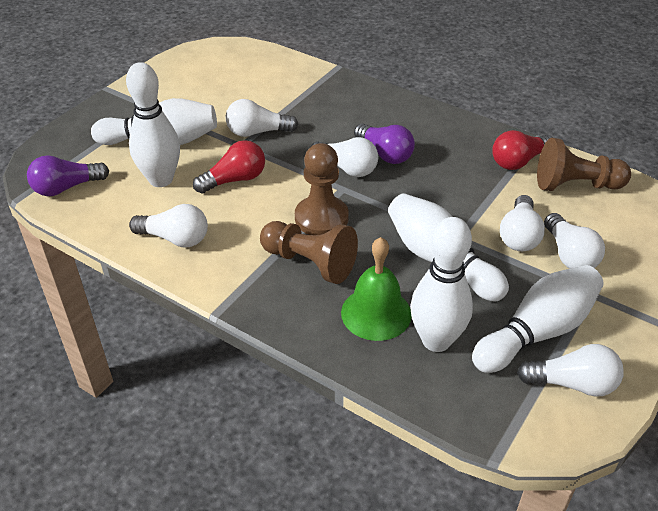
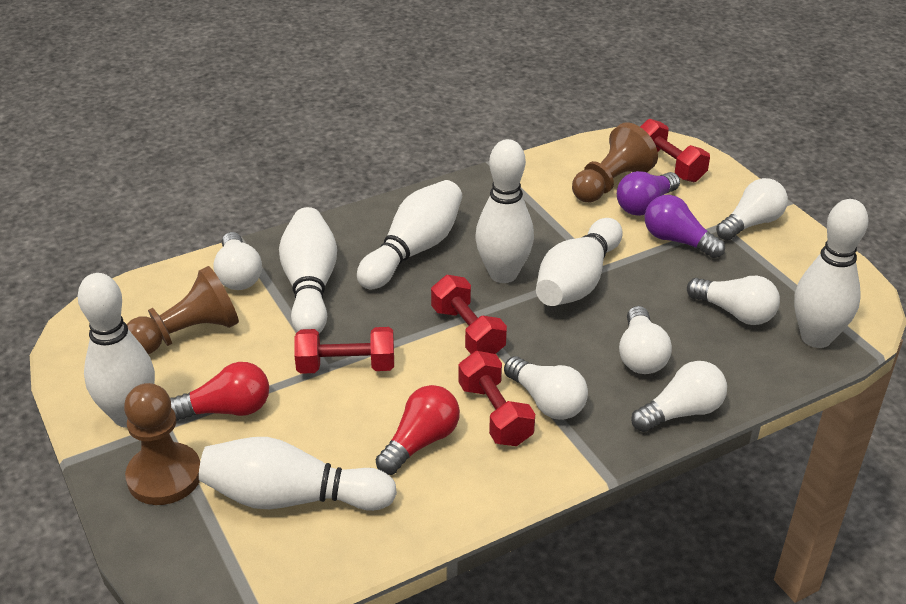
green bell: [341,237,412,341] = 1 -> none = 0
red dumbbell: none = 0 -> [294,327,394,374] [431,275,507,354] [458,351,535,446] [640,119,710,182] = 4
white bowling pin: [91,98,217,145] [126,62,180,187] [388,193,509,301] [410,217,473,352] [472,265,604,373] = 5 -> [78,273,155,428] [199,437,397,511] [279,207,337,333] [357,180,462,289] [475,139,534,283] [536,218,623,306] [794,199,868,348] = 7

